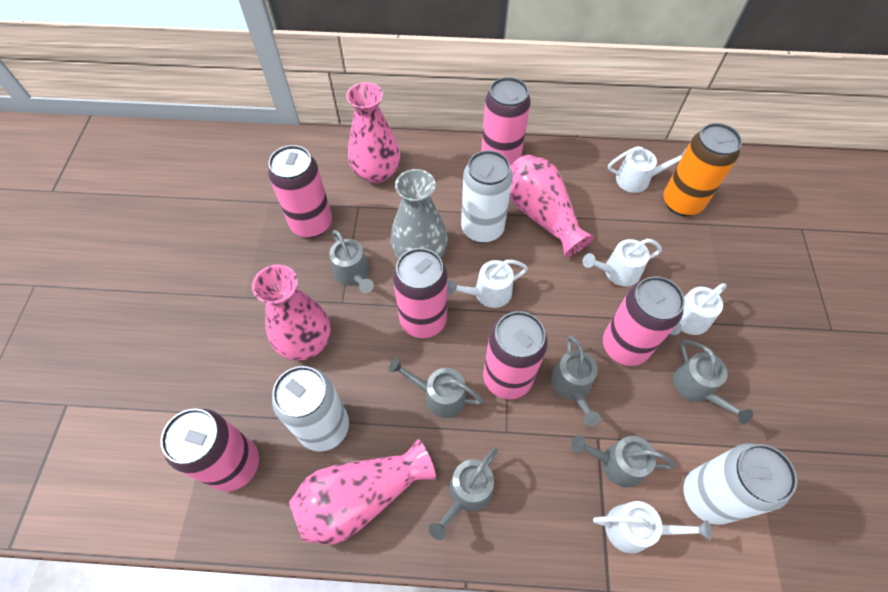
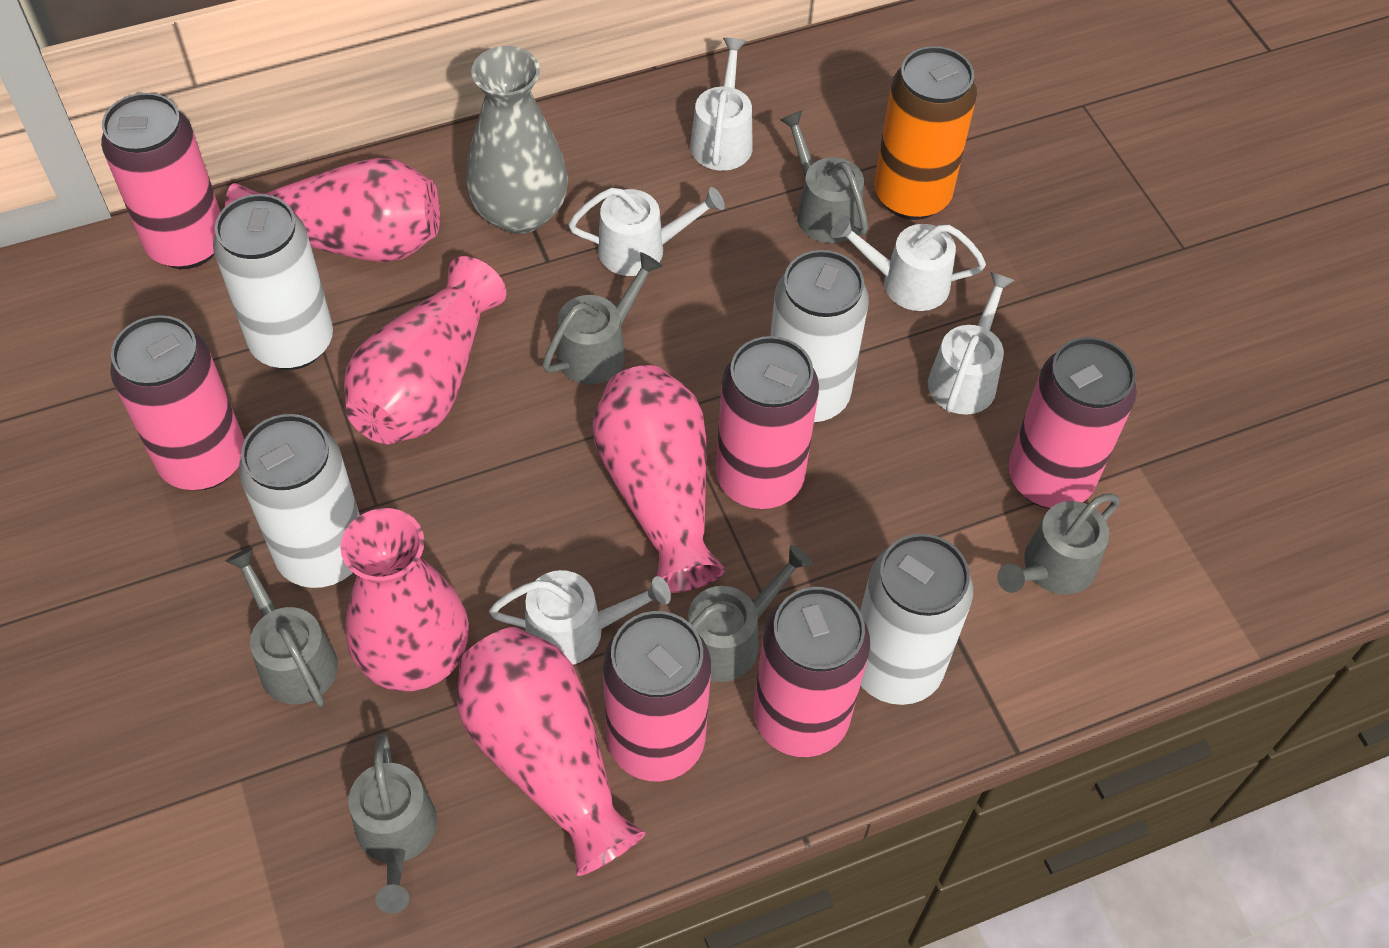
pink vase: [252,264,331,361] [289,439,436,545] [346,82,400,184] [510,155,594,257] = 4 -> [225,158,440,262] [340,508,469,691] [344,256,506,444] [457,627,646,876] [593,365,725,593] = 5
white can: [272,366,349,452] [461,150,513,243] [683,443,797,525] = 3 -> [213,194,333,370] [239,414,360,588] [770,250,869,423] [860,534,973,705] = 4

